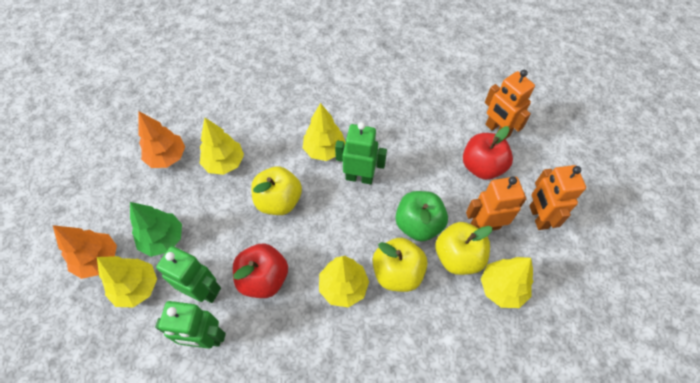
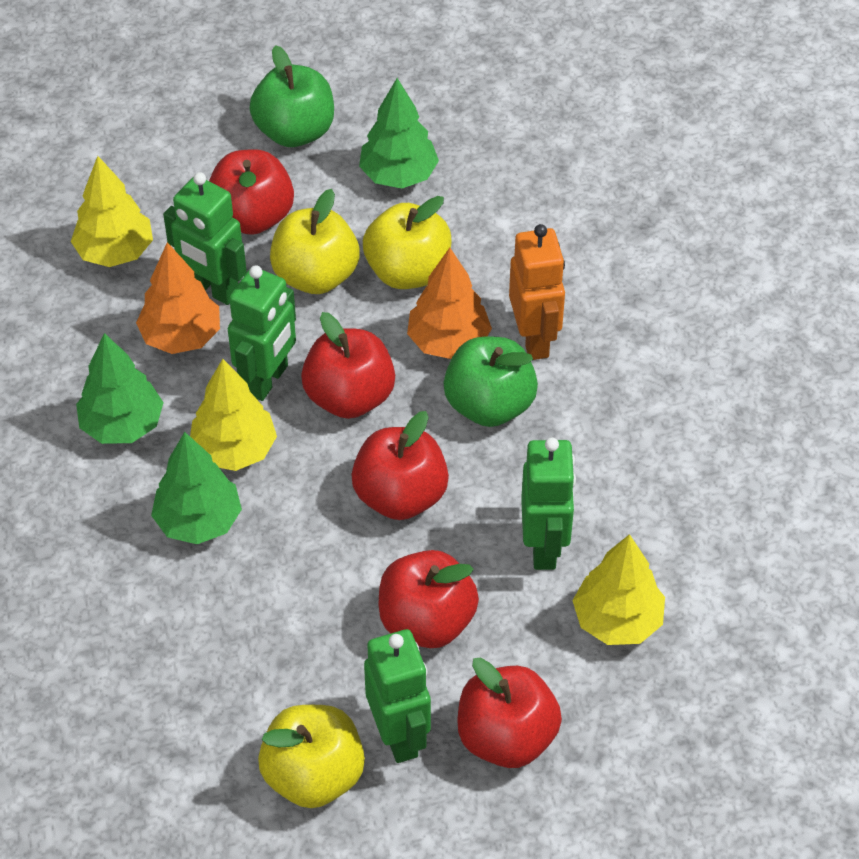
green apple: [395,191,448,242] = 1 -> [249,45,334,147] [443,337,538,427] = 2
green robot: [155,301,226,349] [156,246,221,303] [335,122,387,184] = 3 -> [163,172,247,305] [228,265,296,401] [364,629,431,763] [521,437,576,570] = 4
green tree: [130,202,182,257] = 1 -> [76,333,164,444] [151,432,242,544] [359,78,439,188] = 3
orange robot: [466,177,527,230] [485,70,535,139] [529,165,586,230] = 3 -> [509,224,565,360] = 1
red apple: [233,244,288,298] [463,126,513,180] = 2 -> [209,149,294,235] [301,312,395,419] [351,411,449,520] [379,550,479,648] [457,658,562,768] = 5
yellow tree: [97,256,157,307] [200,118,244,175] [303,103,346,161] [319,256,369,308] [481,257,533,308] = 5 -> [71,156,153,267] [190,359,277,471] [572,534,665,645] = 3

